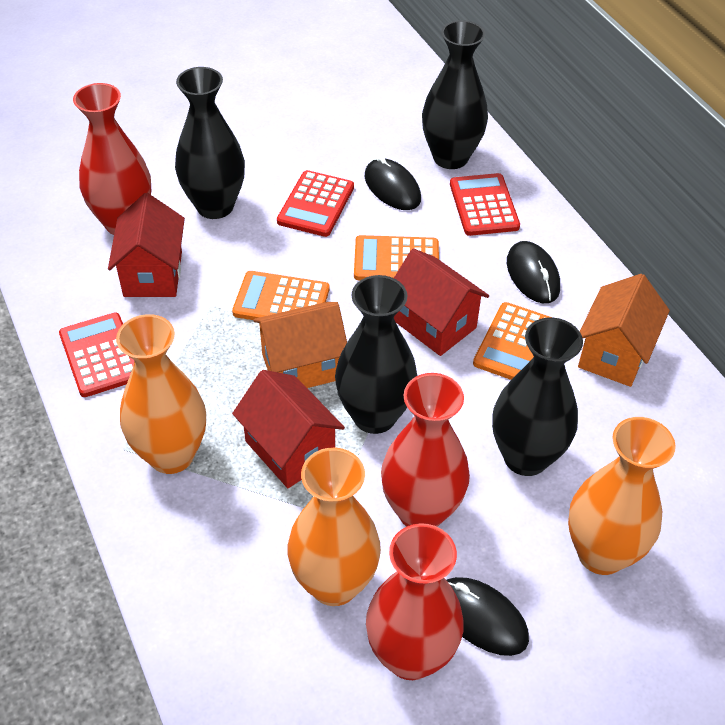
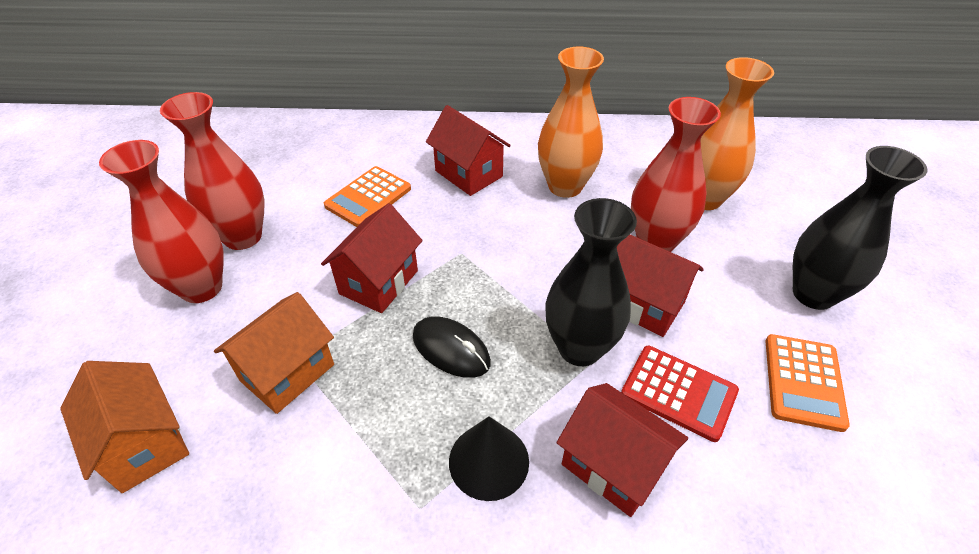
black cone: none = 0 -> [449,416,529,501] = 1
black mouse: [365,156,421,210] [447,577,529,656] [507,241,560,303] = 3 -> [413,316,491,378] = 1
black vase: [175,67,245,219] [335,275,417,434] [422,20,488,169] [492,317,583,476] = 4 -> [545,198,637,366] [793,146,927,310] = 2
orange calculator: [232,271,329,320] [354,235,439,280] [473,302,551,380] = 3 -> [324,166,411,227] [766,334,850,432] = 2
orange vase: [116,314,206,474] [287,448,381,606] [568,417,676,575] = 3 -> [538,47,604,198] [700,57,774,210] = 2
red calculator: [59,313,134,397] [277,170,354,237] [450,173,520,236] = 3 -> [621,346,739,442] = 1
red house: [108,193,185,297] [232,370,345,488] [394,248,489,356] = 3 -> [321,203,423,313] [426,105,511,196] [557,383,688,517] [616,235,704,337] = 4

